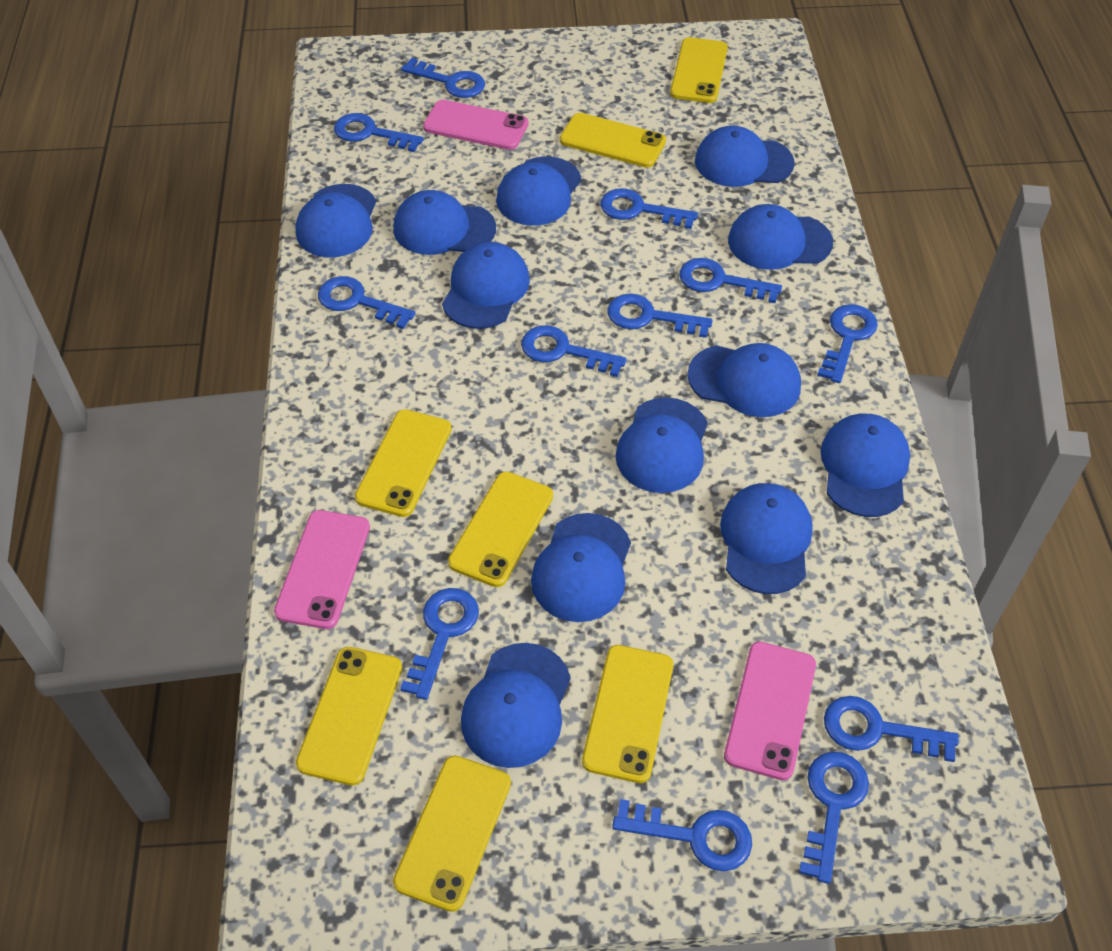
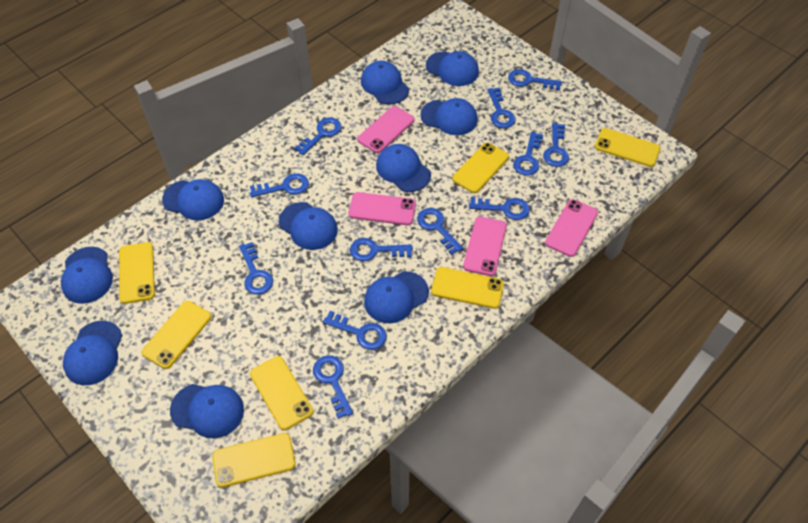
blue cap: [295,184,376,257] [393,190,496,255] [442,242,530,329] [461,643,571,768] [496,156,581,226] [531,513,631,622] [616,397,708,493] [688,343,801,417] [695,126,795,187] [720,483,813,594] [728,204,833,270] [820,414,910,517] = 12 -> [61,247,113,304] [63,321,122,385] [162,179,224,221] [170,384,244,438] [279,202,338,250] [361,61,409,105] [364,271,429,323] [376,144,431,192] [420,98,478,135] [426,51,479,86] = 10
pink phone: [274,510,370,629] [423,100,529,150] [724,641,816,780] = 3 -> [349,192,416,225] [357,106,415,153] [463,217,507,276] [545,199,598,257] = 4

